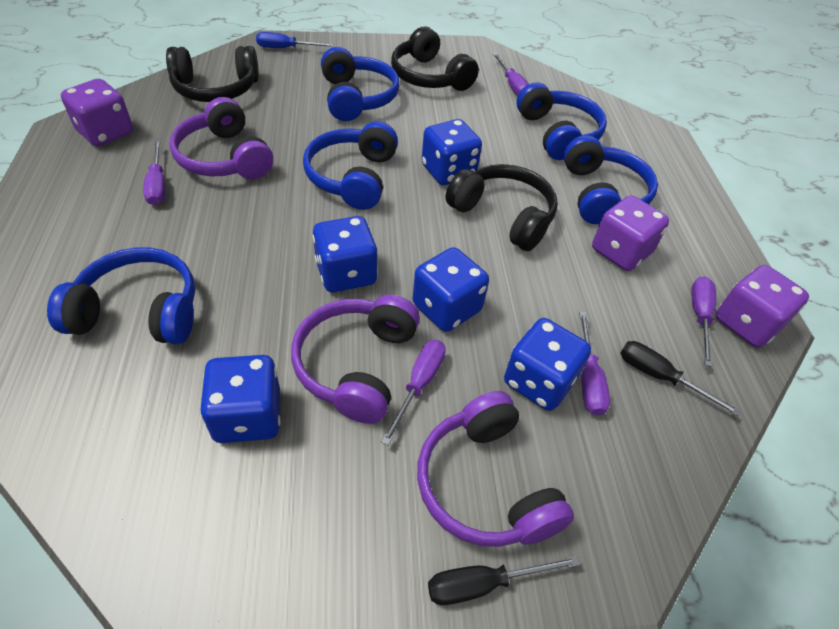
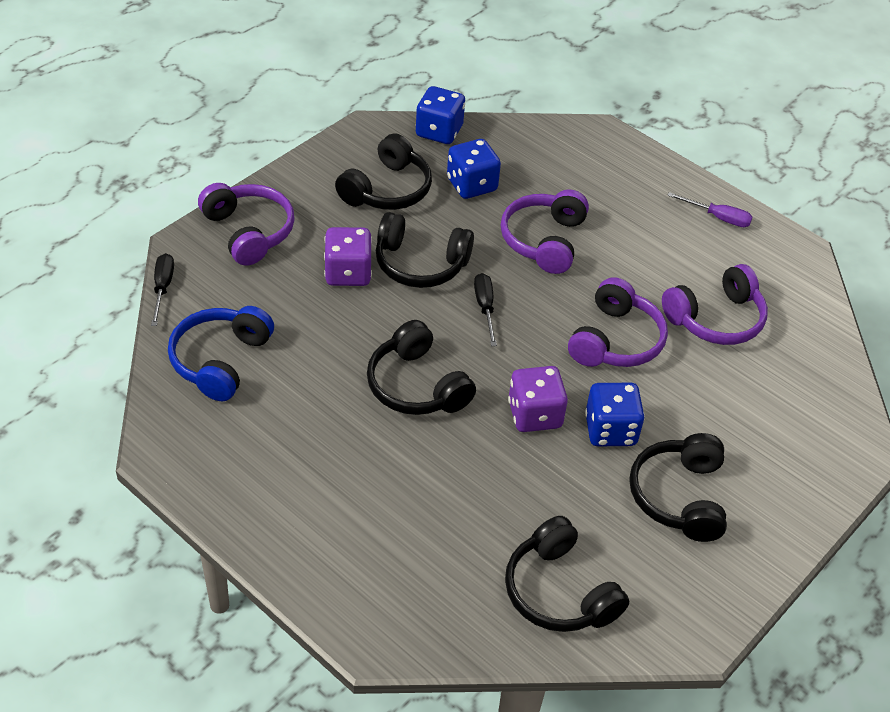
black headphones: [166,46,259,102] [391,27,479,91] [446,164,558,251] = 3 -> [335,133,432,210] [367,320,476,415] [376,212,474,288] [505,516,629,632] [629,433,727,542] = 5
blue dice: [200,355,280,443] [312,216,378,292] [413,247,489,332] [422,119,482,185] [504,318,591,411] = 5 -> [416,86,465,144] [447,139,501,199] [585,383,645,446] = 3
blue headphones: [47,247,195,344] [303,121,398,210] [321,47,400,121] [517,82,607,160] [563,135,658,224] = 5 -> [168,306,274,401] = 1
blue screwdriver: [256,32,333,48] = 1 -> none = 0
purple dice: [61,79,133,146] [592,195,669,271] [716,265,809,348] = 3 -> [324,227,372,286] [508,366,568,432] = 2
purple headphones: [169,97,273,179] [291,295,420,424] [417,391,574,547] = 3 -> [198,183,295,266] [501,189,589,274] [568,277,668,367] [662,264,768,345] = 4
purple screwdriver: [143,139,165,205] [381,340,446,445] [493,53,529,96] [579,312,610,416] [691,276,716,367] = 5 -> [667,192,752,227] = 1

